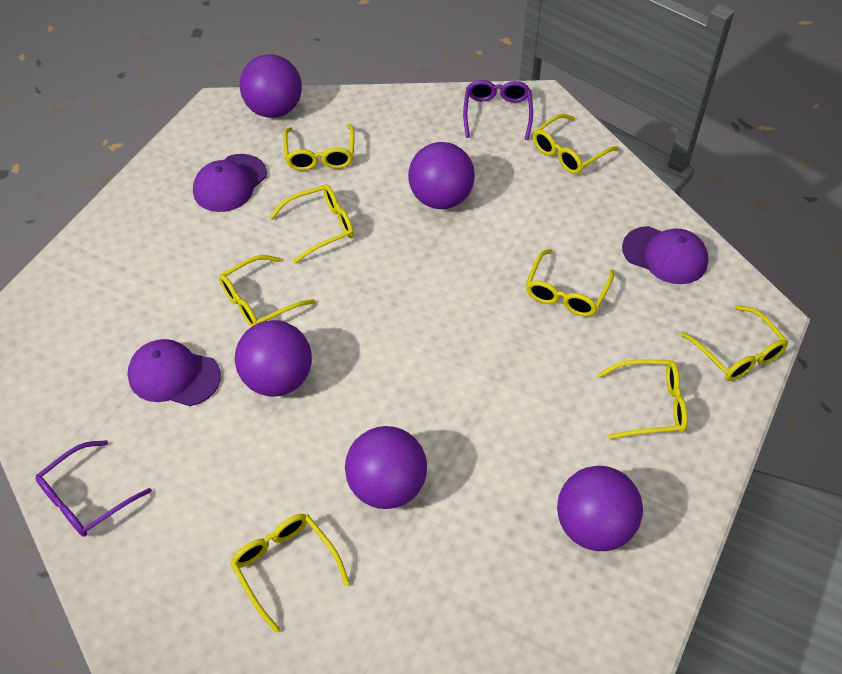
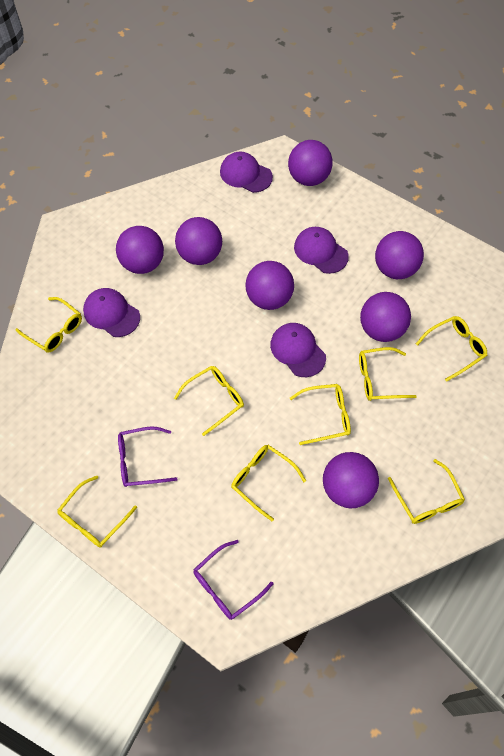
purple ball: [235,320,312,397] [239,54,302,118] [345,426,427,509] [408,142,475,209] [557,466,643,551] = 5 -> [116,226,164,274] [175,217,222,265] [245,261,294,310] [288,140,333,186] [323,452,379,508] [360,292,411,342] [375,231,424,279] = 7
purple cap: [128,339,221,406] [193,154,267,212] [622,226,708,284] = 3 -> [83,288,140,337] [220,152,273,193] [270,323,326,377] [294,227,349,274] = 4

